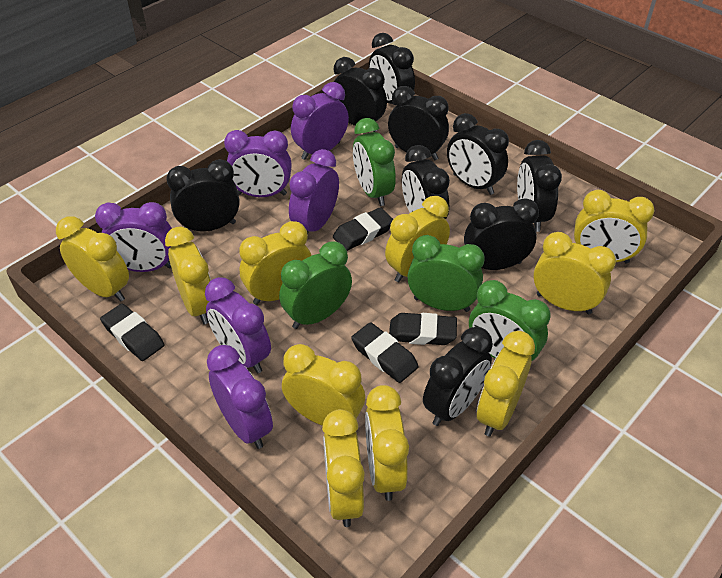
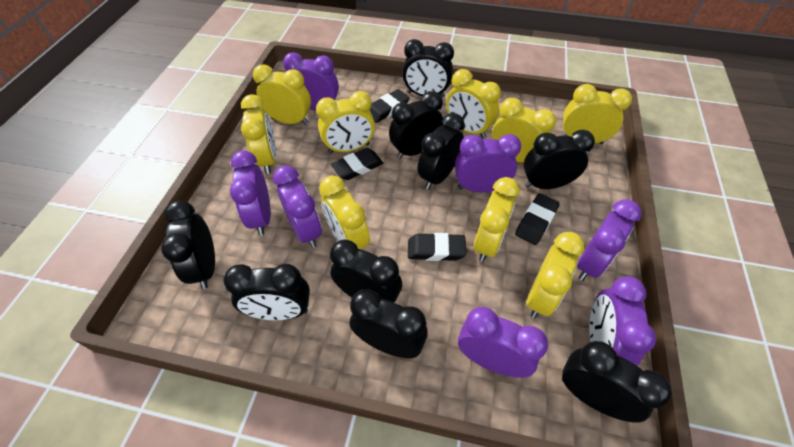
green clock: [279,241,352,329] [353,118,396,206] [407,235,485,312] [469,280,551,361] = 4 -> none = 0
purple clock: [95,202,172,272] [205,277,271,373] [207,345,273,449] [224,130,292,197] [289,149,339,234] [291,82,349,160] = 6 -> [230,151,271,235] [273,165,322,248] [283,52,339,110] [455,134,521,192] [458,307,548,378] [577,199,642,281] [589,277,656,366] = 7
yellow clock: [56,216,129,302] [165,226,211,324] [239,221,312,305] [282,344,365,426] [322,409,365,527] [365,385,409,501] [385,196,450,282] [477,331,535,436] [533,232,616,314] [574,190,655,264] = 10 -> [241,94,277,174] [253,64,311,125] [316,91,375,153] [319,176,370,249] [446,69,501,138] [474,177,520,262] [492,98,556,163] [526,232,585,319] [561,84,632,144] = 9

